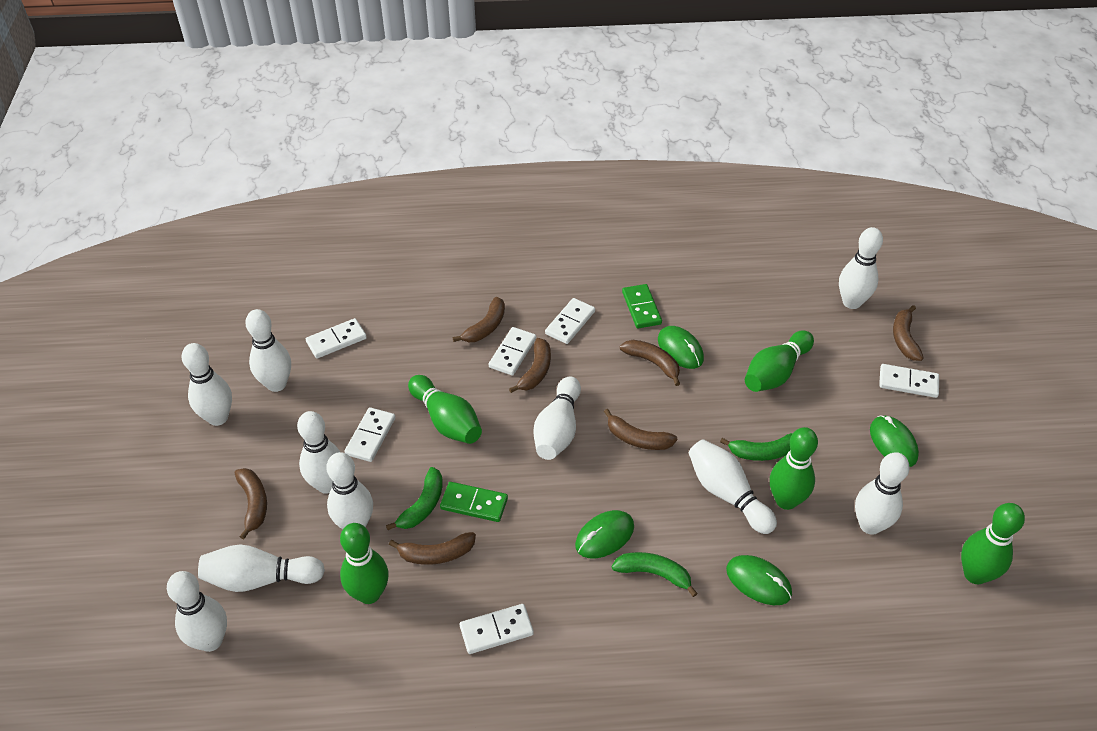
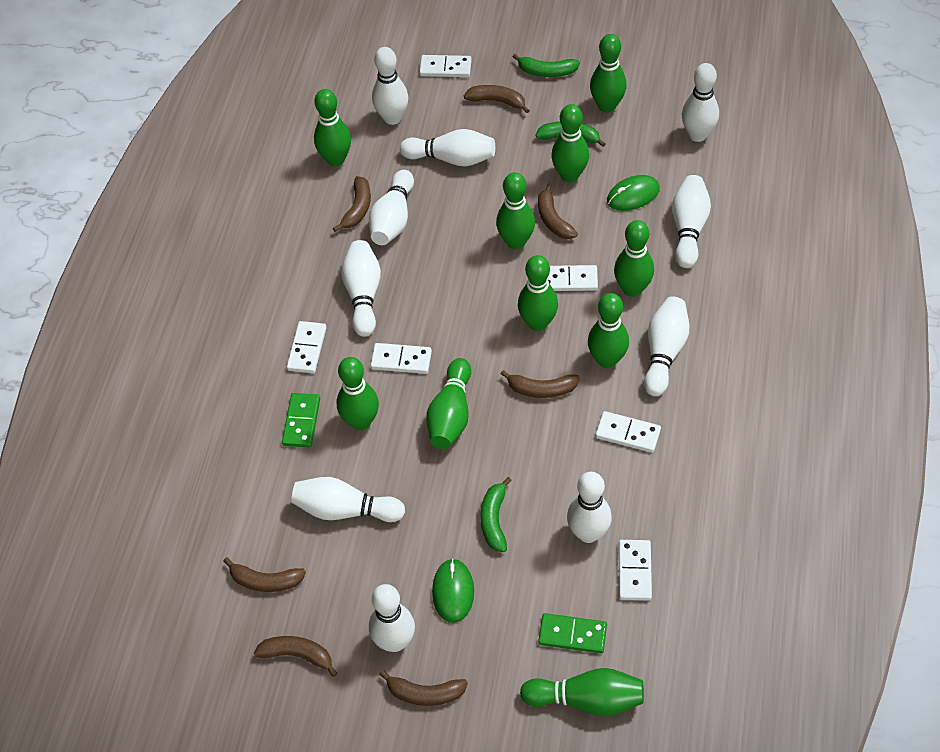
green bowling pin: [340,523,389,604] [408,375,482,444] [745,330,814,392] [770,427,818,510] [961,503,1025,584] = 5 -> [314,89,351,166] [337,357,379,430] [426,358,471,449] [496,172,535,249] [518,255,558,331] [520,668,644,716] [551,104,589,182] [588,293,629,368] [590,34,627,113] [614,220,654,297] = 10
green mouse: [575,510,634,558] [658,326,704,369] [726,555,792,605] [870,415,919,467] = 4 -> [432,559,474,623] [607,175,660,211] = 2

